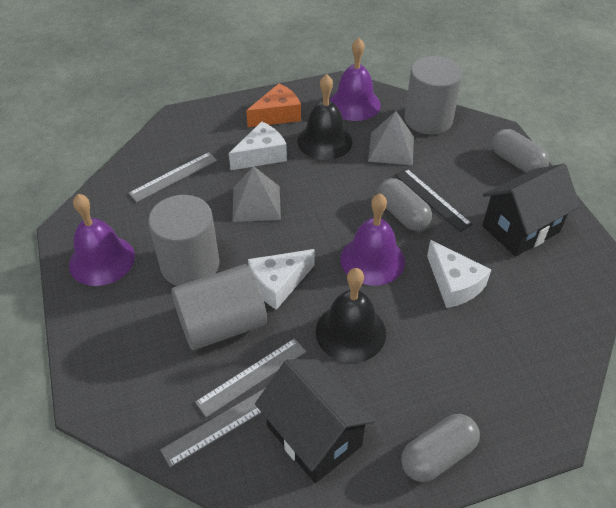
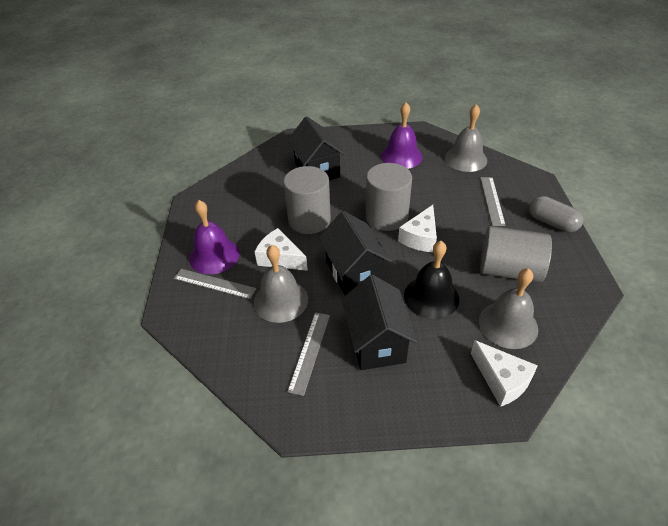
black bell: [297,74,353,160] [316,268,386,363] = 2 -> [404,241,459,319] = 1
black house: [255,359,376,483] [482,164,580,256] = 2 -> [288,116,345,180] [319,211,392,295] [342,275,417,370] = 3
black ruler: [395,168,473,232] = 1 -> none = 0
grey bell: none = 0 -> [254,245,308,323] [445,104,487,172] [479,268,538,349] = 3
grey capsule: [377,178,432,231] [401,414,480,482] [492,129,550,173] = 3 -> [529,196,583,232] = 1
grey pyramid: [232,166,281,222] [368,111,414,165] = 2 -> none = 0
orange cheese: [246,83,301,127] = 1 -> none = 0
purple bell: [69,194,135,286] [329,38,381,121] [340,194,405,286] = 3 -> [189,200,240,274] [381,102,423,169] = 2

